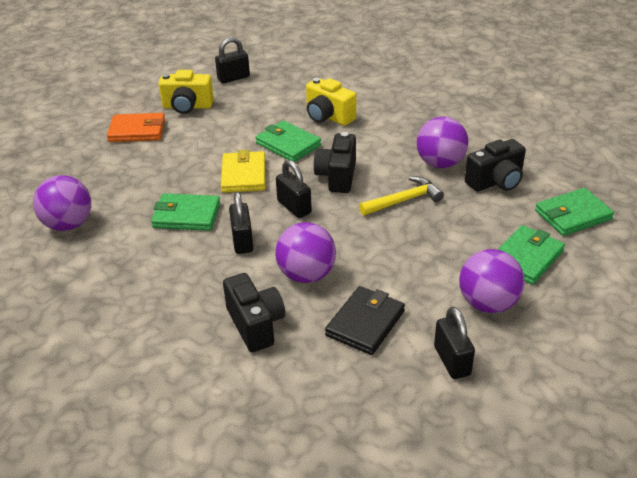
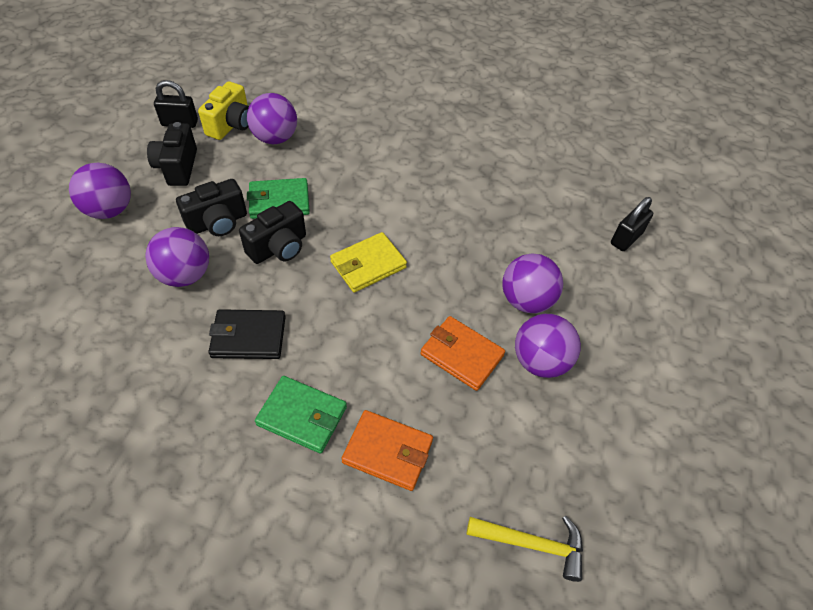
black padlock: [215,37,250,83] [229,192,253,254] [276,160,312,218] [434,307,475,379] = 4 -> [154,80,198,128] [611,197,653,251] = 2
green wallet: [151,193,220,231] [256,120,321,162] [497,225,565,285] [535,188,614,236] = 4 -> [247,178,310,219] [255,376,347,454] = 2
orange wallet: [107,113,165,142] = 1 -> [341,410,433,491] [420,316,505,391] = 2
purple ball: [33,175,91,231] [275,222,336,283] [417,117,469,168] [459,249,525,313] = 4 -> [69,163,131,219] [145,227,209,287] [247,93,297,144] [502,253,563,313] [515,314,581,378] = 5
yellow camera: [158,70,214,114] [306,78,356,126] = 2 -> [198,81,249,140] = 1

